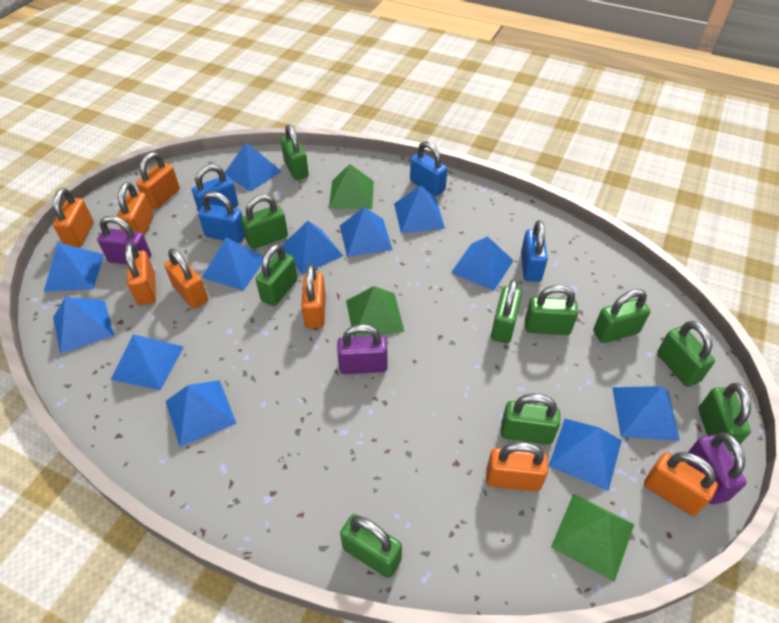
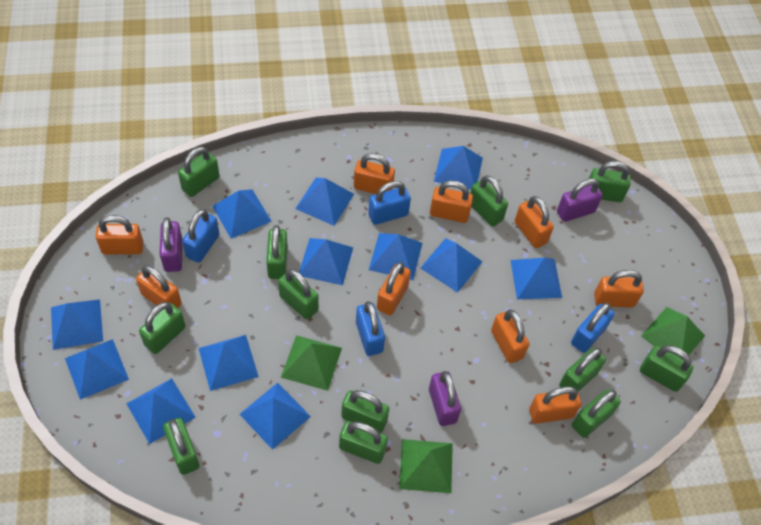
green padlock: [241,195,288,249] [256,244,298,306] [281,124,309,180] [340,514,402,578] [491,279,522,343] [501,394,560,445] [525,285,578,335] [593,289,650,343] [657,321,715,387] [698,383,751,452] = 10 -> [139,302,186,354] [163,418,200,475] [178,147,220,197] [266,225,288,279] [278,269,319,319] [339,421,388,464] [341,390,389,433] [470,175,508,227] [559,348,606,392] [572,389,621,438] [588,161,631,202] [640,345,693,392] = 12
orange padlock: [53,188,94,248] [116,182,154,235] [125,242,156,305] [136,152,180,209] [164,248,208,309] [301,265,326,328] [486,442,548,492] [644,452,718,516] = 8 -> [95,215,144,255] [136,265,182,308] [354,153,395,194] [377,262,411,315] [430,180,473,223] [491,309,530,363] [515,196,554,248] [529,387,581,424] [594,270,644,308] = 9

